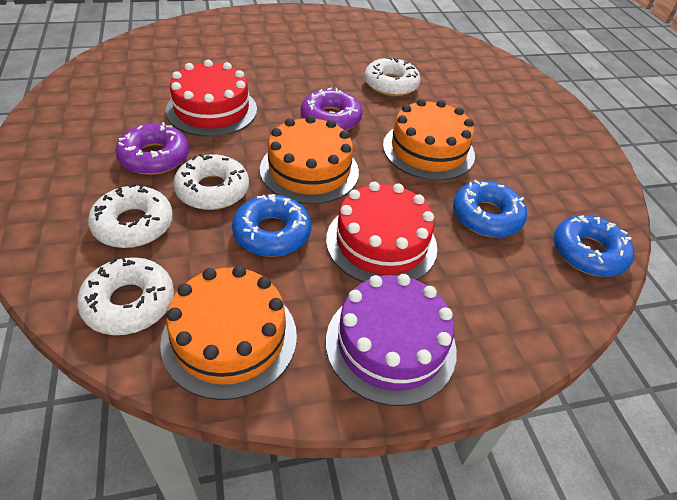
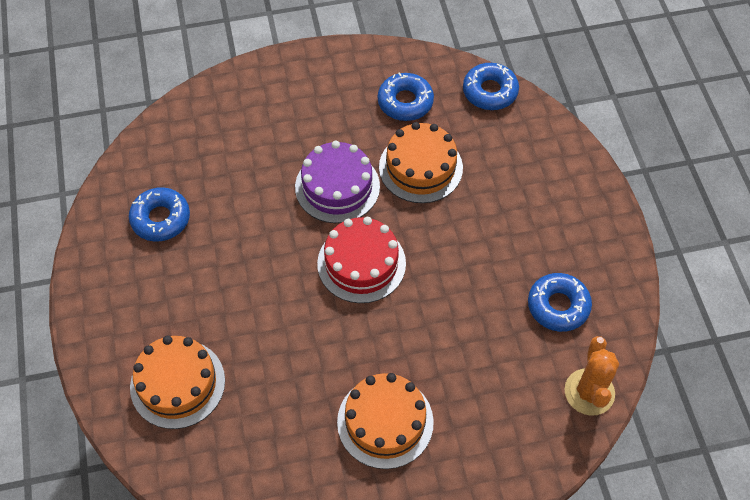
blue donut: [232,194,311,257] [453,180,527,237] [554,215,634,277] = 3 -> [129,187,190,241] [378,72,434,121] [463,63,519,110] [528,273,592,332] = 4
orange cactus: none = 0 -> [565,336,619,416] = 1
purple donut: [115,122,189,175] [301,88,363,131] = 2 -> none = 0
red cake: [166,60,257,137] [326,182,437,282] = 2 -> [317,217,406,303] = 1
white donut: [77,256,174,335] [88,184,173,248] [173,154,249,210] [364,57,421,96] = 4 -> none = 0

